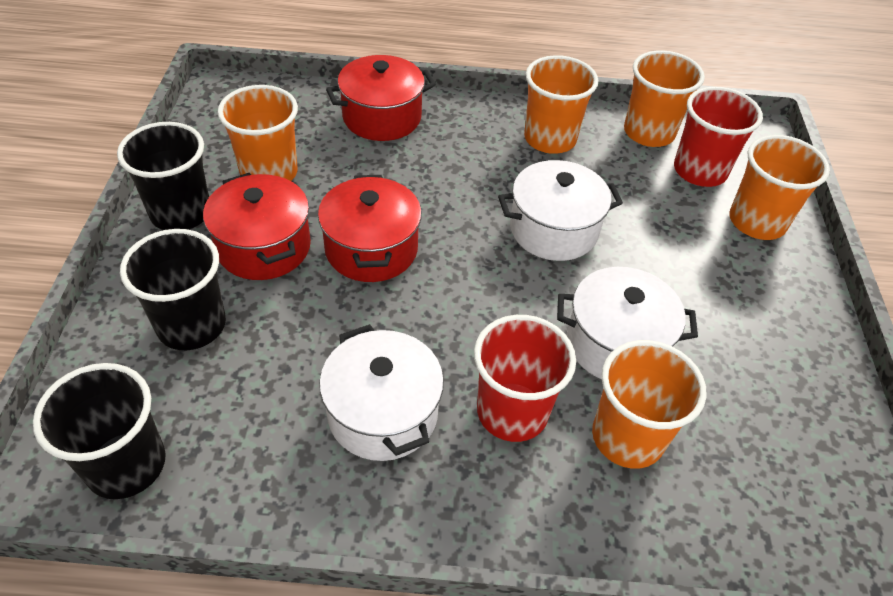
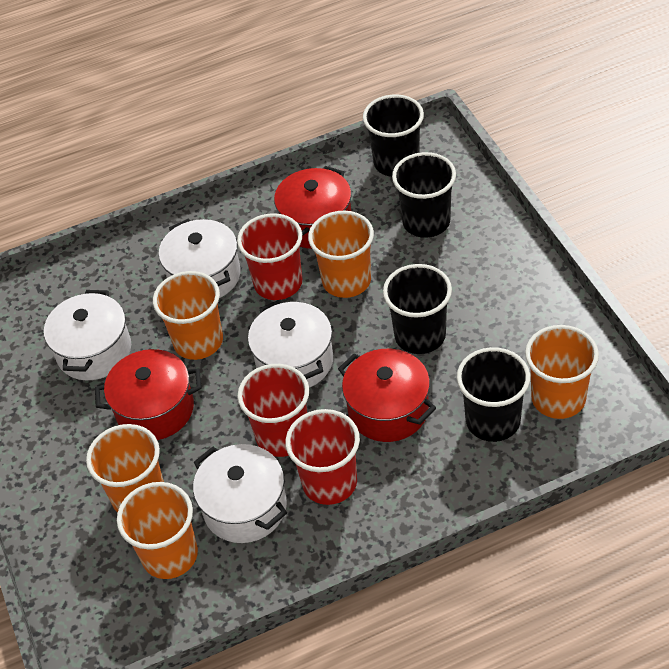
black cup: [33,363,166,499] [117,122,209,230] [120,229,226,350] = 3 -> [363,95,424,177] [383,264,452,354] [392,152,456,238] [457,347,530,442] = 4
red cup: [474,315,576,442] [674,87,763,187] = 2 -> [237,213,302,300] [237,364,309,457] [285,409,360,505] = 3
white pot: [319,324,444,461] [498,160,623,261] [557,267,698,379] = 3 -> [44,290,131,380] [159,218,241,298] [193,444,287,543] [248,299,333,388] = 4

